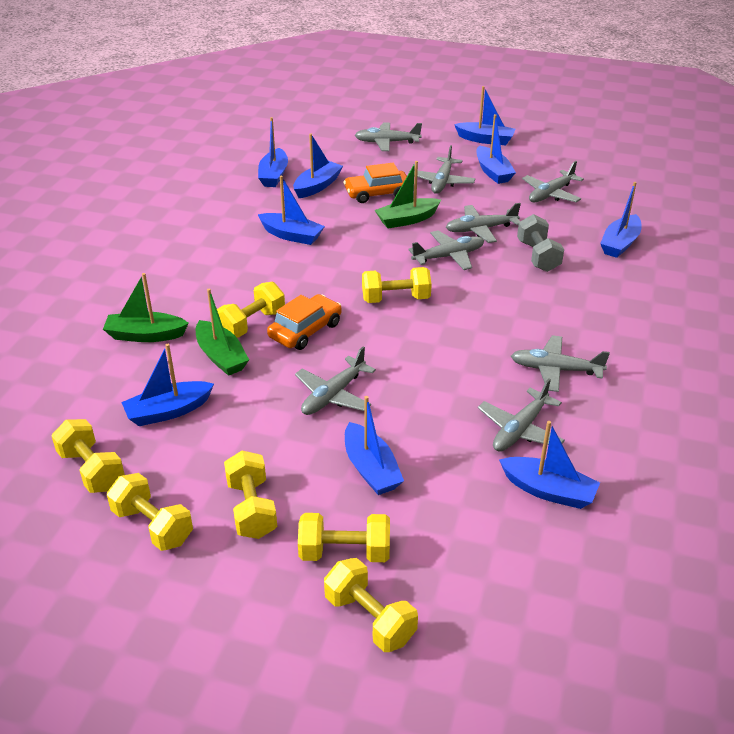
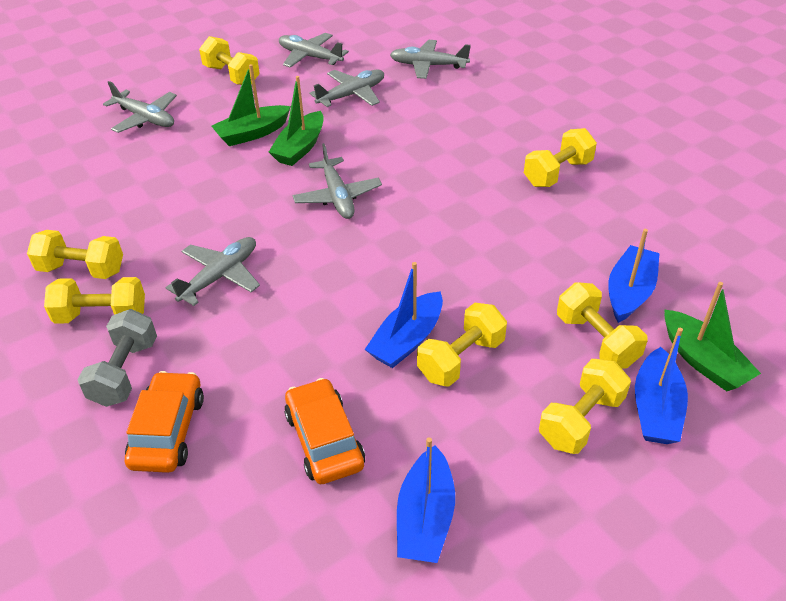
blue boat: [121,344,214,426] [257,176,325,245] [258,117,288,187] [293,134,343,198] [345,396,404,495] [454,86,516,145] [476,114,516,184] [499,421,600,509] [600,182,642,258] = 9 -> [364,262,443,368] [397,437,455,563] [608,229,660,323] [635,328,688,444] = 4
grey plane: [295,346,376,415] [355,123,422,151] [408,231,484,270] [414,145,476,194] [446,203,521,243] [478,378,565,452] [511,335,610,392] [522,161,584,203] = 8 -> [103,81,177,133] [166,237,260,306] [279,33,349,68] [293,143,382,219] [310,70,384,107] [390,40,471,79] = 6

